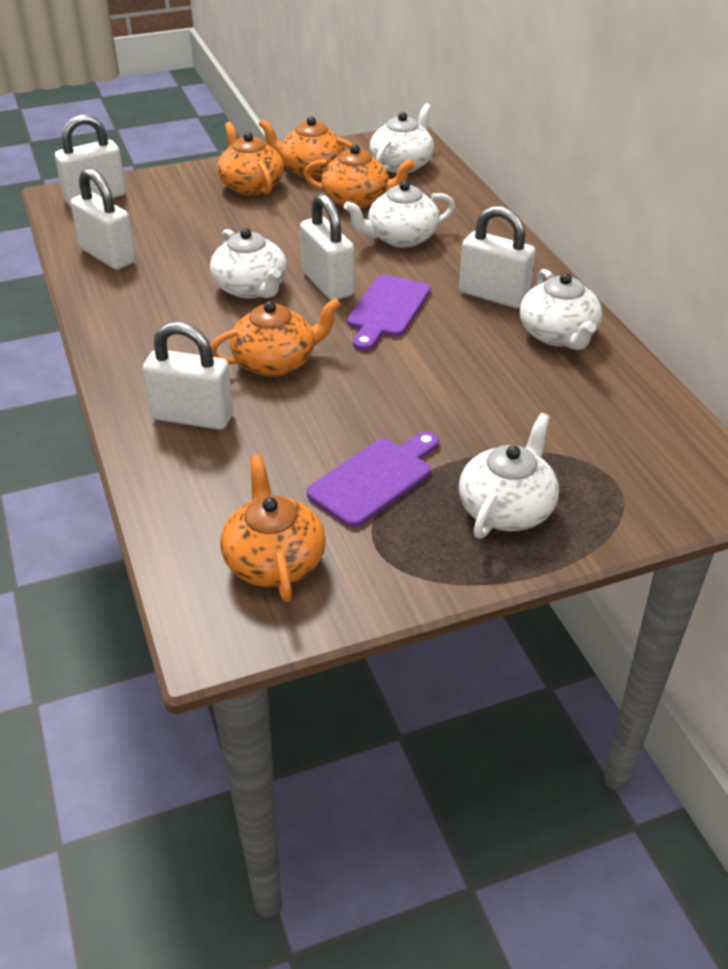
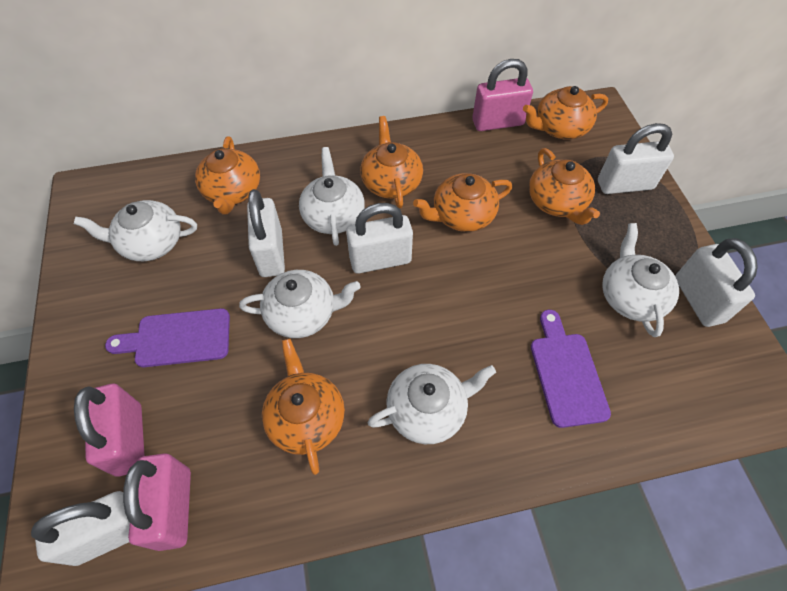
orange teapot: [211,298,341,376] [217,122,284,195] [220,455,326,602] [259,117,353,179] [304,144,415,208] = 5 -> [195,136,260,215] [262,339,345,475] [360,116,423,208] [413,173,512,232] [523,86,608,139] [529,148,600,225] = 6
pink padlock: none = 0 -> [74,384,145,477] [123,453,191,551] [472,59,533,131] = 3

